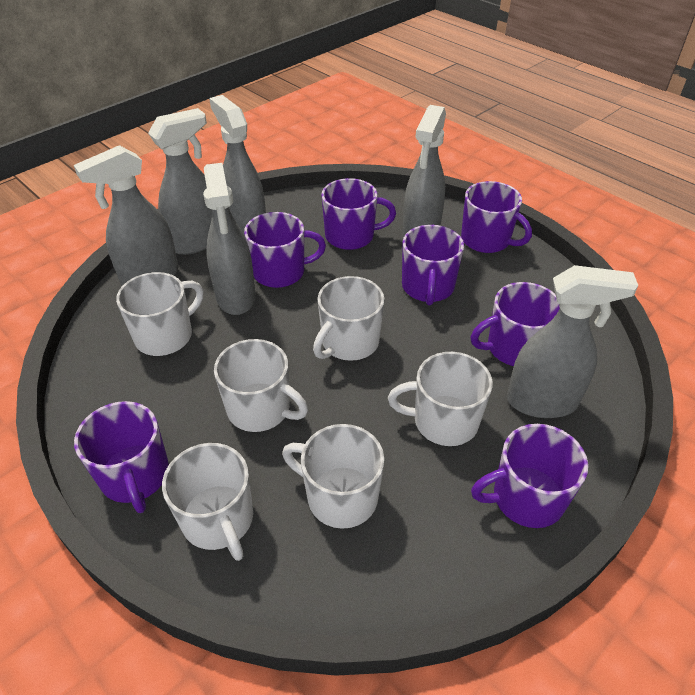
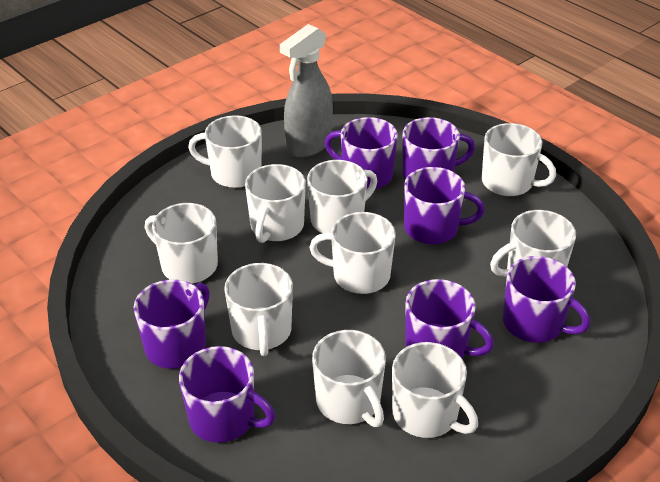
grey spray bottle: [74,145,179,286] [148,108,212,255] [203,163,256,315] [209,95,266,236] [402,105,446,238] [507,265,638,418] = 6 -> [280,24,333,158] = 1
white mug: [116,272,203,356] [162,443,253,561] [214,339,308,432] [282,424,385,529] [313,276,385,361] [388,352,493,446] = 6 -> [145,203,218,284] [188,115,262,188] [224,263,293,356] [245,164,306,243] [307,160,377,233] [309,212,396,294] [312,330,386,427] [392,342,478,438] [482,123,556,196] [490,210,576,277] = 10

